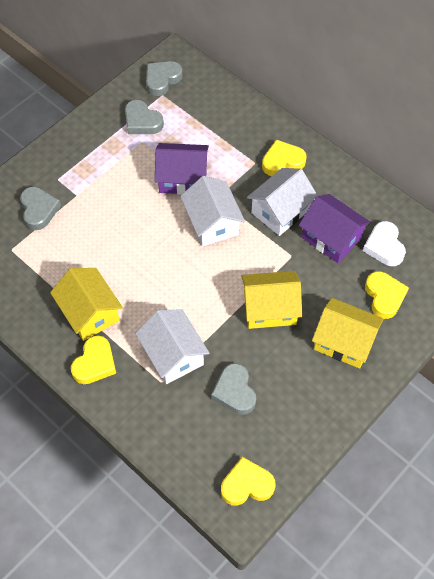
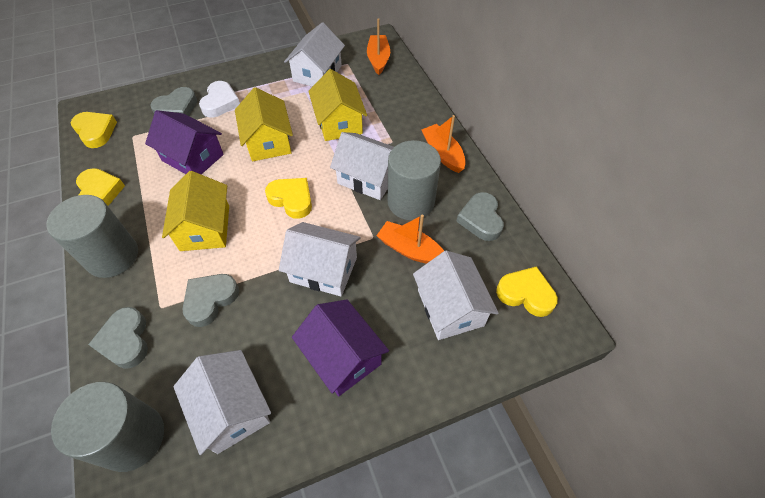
grey cylinder: none = 0 -> [47,195,138,278] [51,382,164,472] [388,140,441,220] = 3
orange boat: none = 0 -> [367,18,390,75] [376,215,444,264] [422,115,466,173] = 3
white house: [135,309,209,384] [180,176,245,247] [247,168,318,236] = 3 -> [173,350,271,455] [279,222,361,296] [284,22,345,87] [330,132,394,200] [413,250,499,340] = 5

